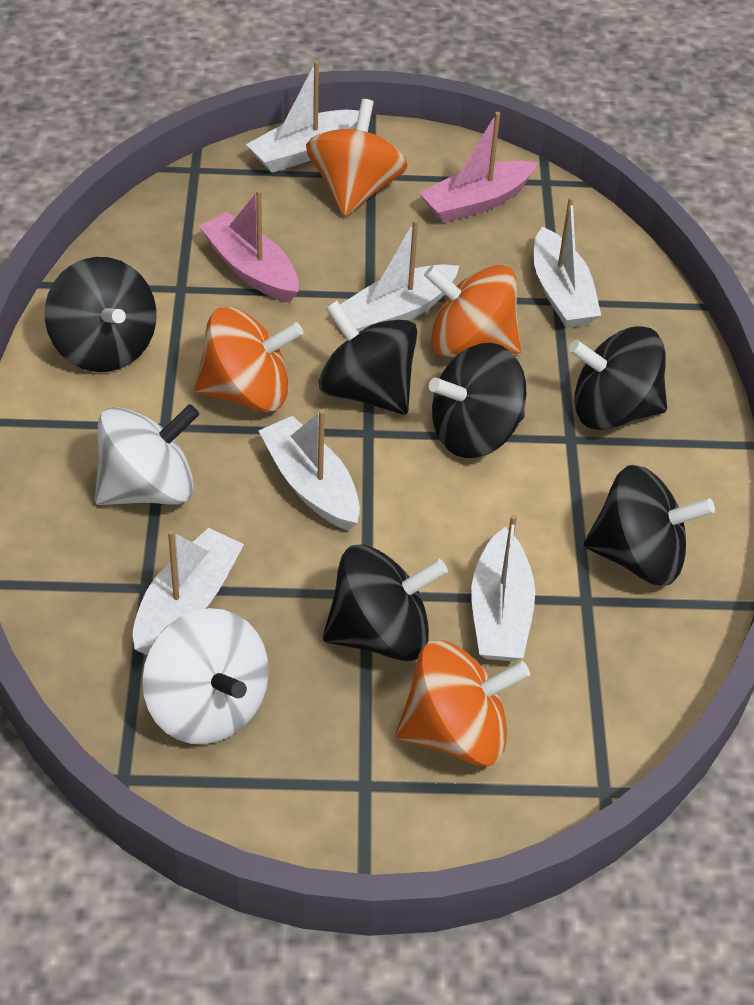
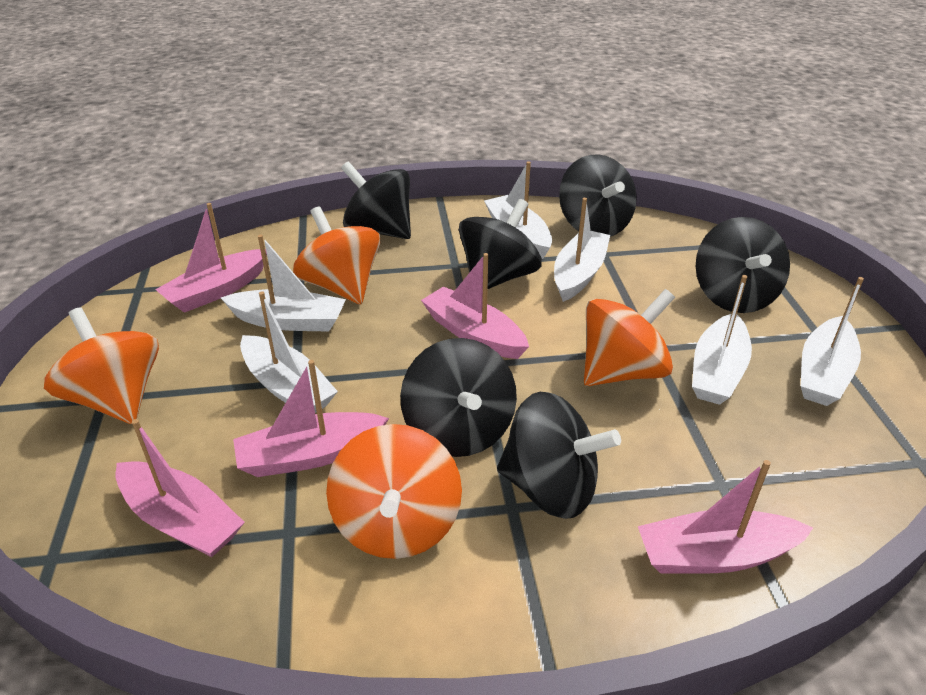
pink boat: [199,190,299,303] [419,112,538,223] = 2 -> [116,419,245,557] [155,203,267,313] [233,360,389,477] [421,253,529,359] [638,460,813,574] = 5
white spinning top: [95,404,200,505] [142,608,269,744] = 2 -> none = 0

